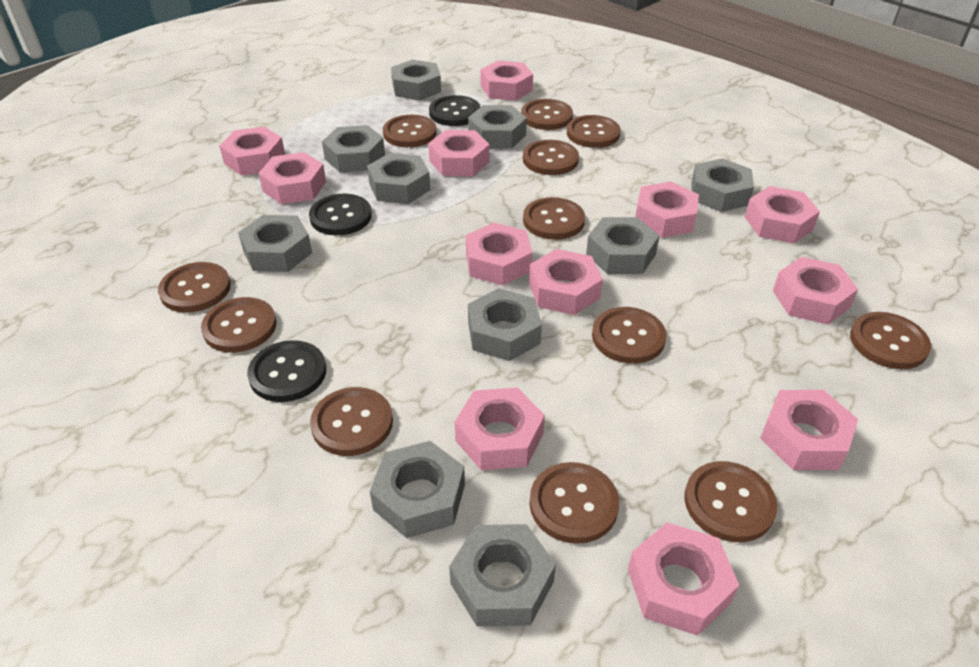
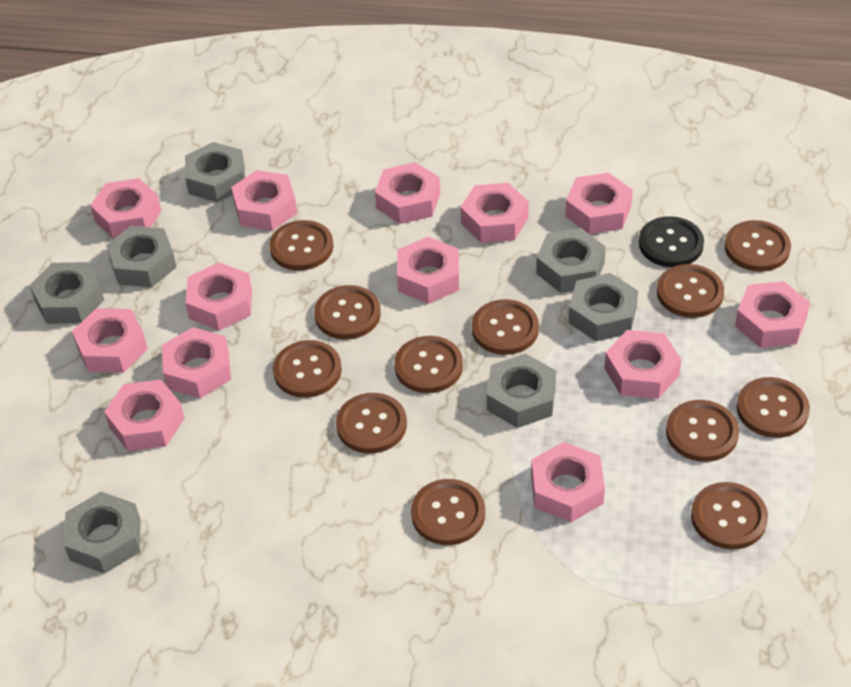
black button: [247,340,326,402] [309,194,372,235] [429,95,480,126] = 3 -> [639,216,704,267] = 1
grey nut: [238,215,312,272] [322,125,385,172] [367,153,430,204] [370,441,465,538] [391,60,441,101] [449,524,556,627] [468,105,527,149] [468,288,542,361] [586,217,659,274] [691,158,754,212] = 10 -> [29,262,104,324] [64,492,140,574] [106,226,176,287] [185,142,245,203] [487,354,556,428] [536,228,606,293] [569,273,638,342] = 7
pink nut: [219,127,285,175] [258,152,326,204] [428,130,490,176] [455,387,545,470] [466,223,532,285] [480,61,533,101] [529,249,603,315] [628,523,739,636] [635,182,699,238] [745,186,820,243] [760,390,858,470] [773,257,858,324] = 12 -> [72,308,148,373] [90,178,161,239] [104,380,184,451] [162,327,231,398] [186,262,252,330] [231,170,297,231] [375,162,440,224] [397,237,459,304] [461,183,529,243] [531,442,605,522] [565,173,633,234] [604,330,682,399] [735,281,810,348] = 13

